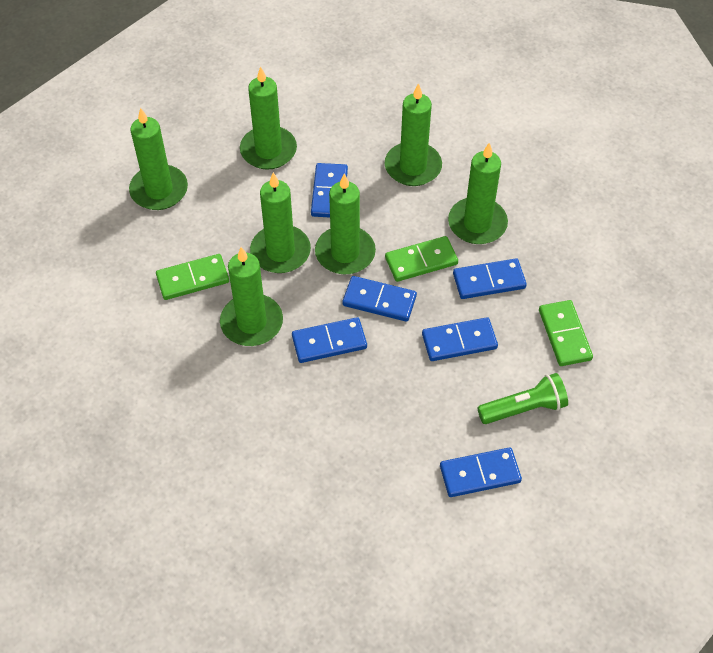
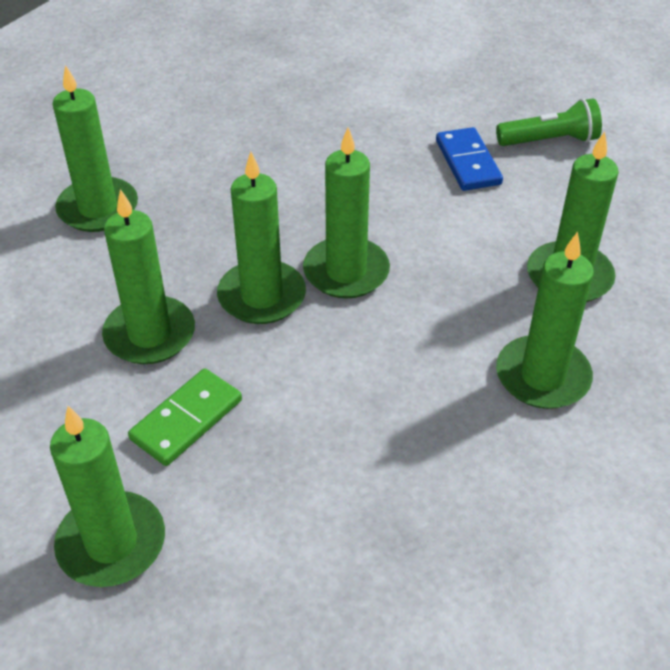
blue domino: [292,317,367,363] [311,163,348,217] [342,276,417,322] [422,317,498,361] [440,447,522,497] [453,259,527,299] = 6 -> [436,127,503,191] = 1
green domino: [156,254,229,300] [385,236,458,282] [539,300,593,366] = 3 -> [128,368,242,466] = 1

